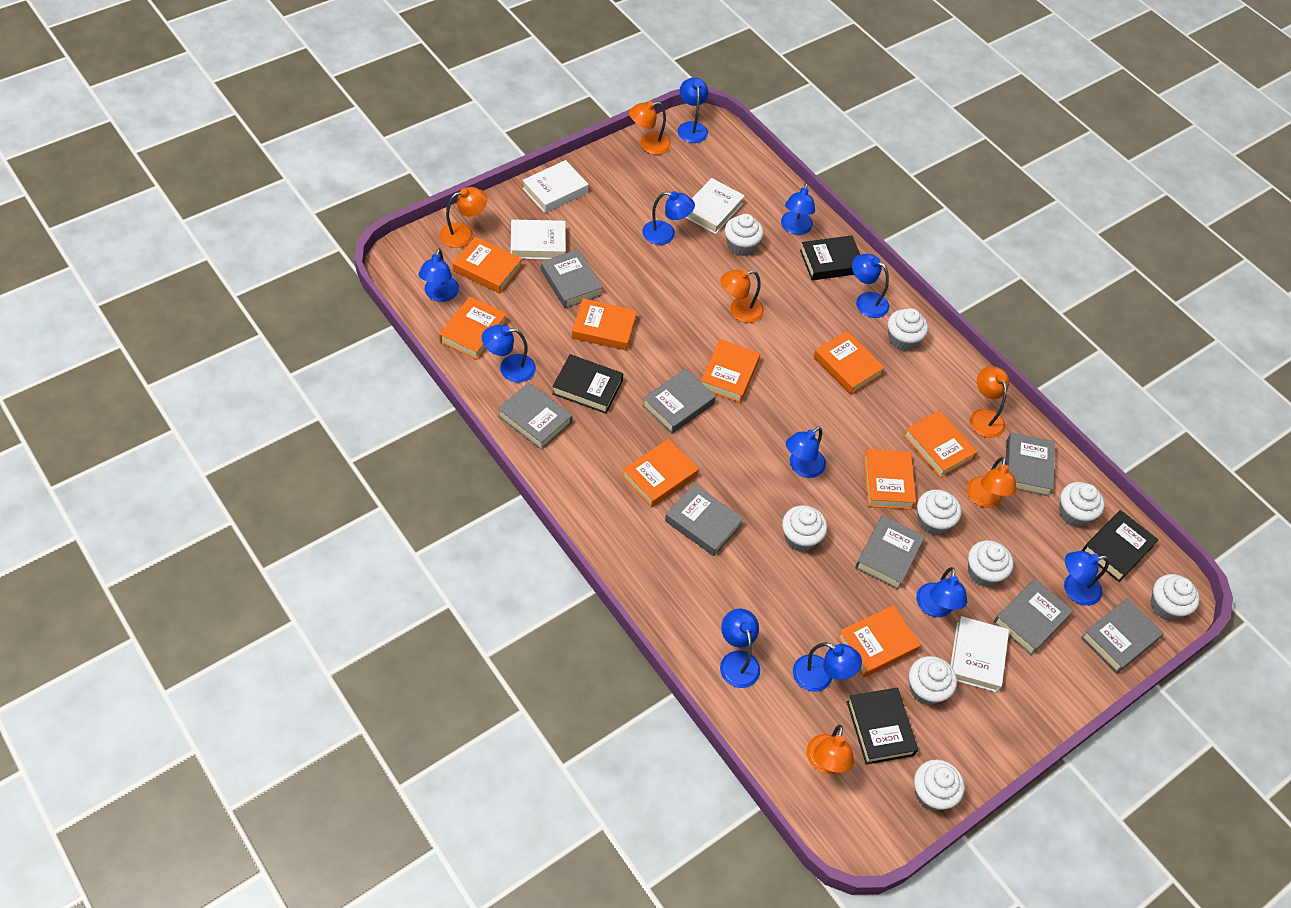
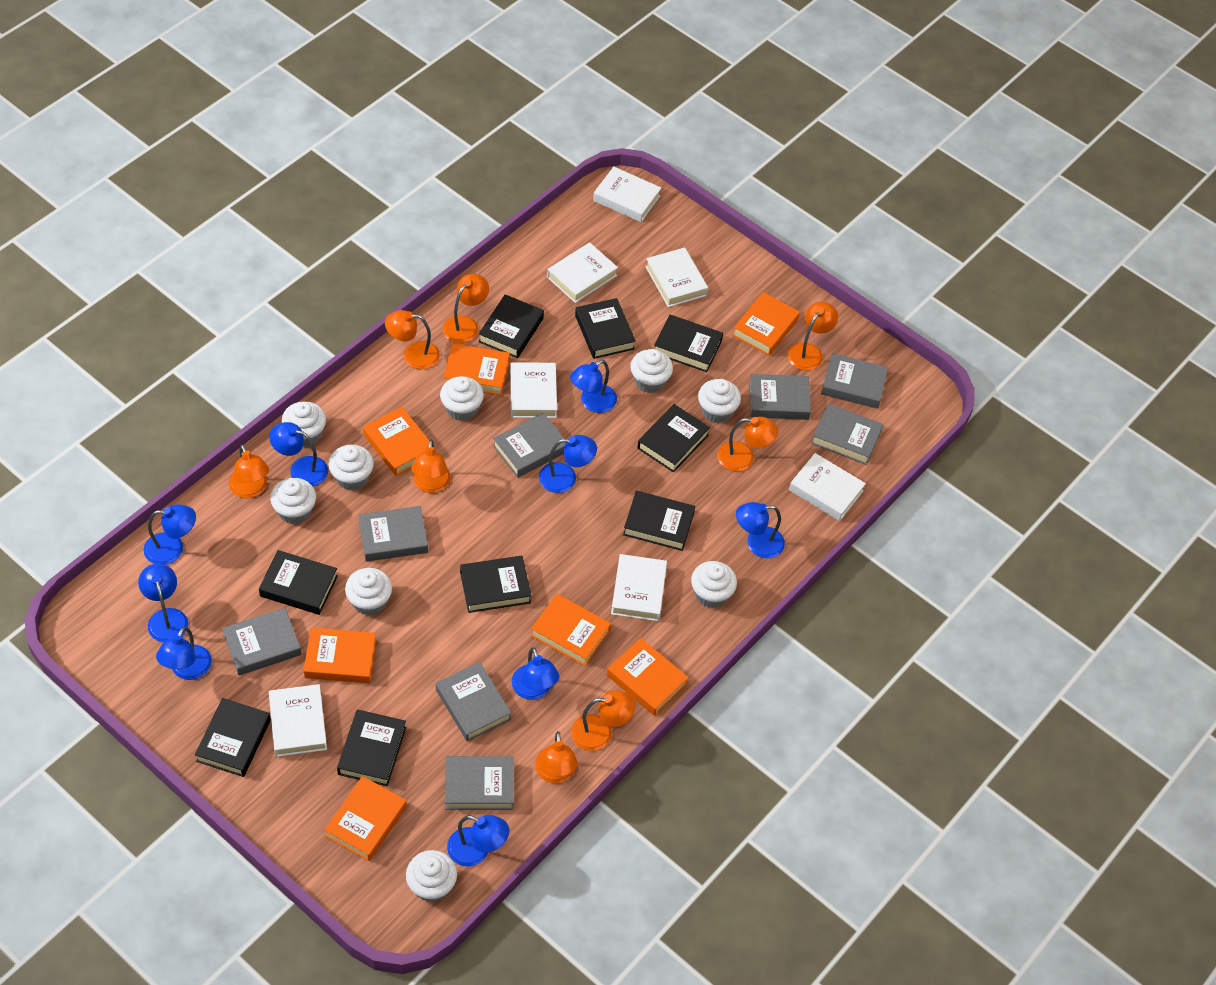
black book: [552,354,623,414] [800,235,860,280] [847,688,918,764] [1082,510,1158,582] = 4 -> [195,698,271,777] [259,550,338,615] [337,709,406,786] [460,556,532,613] [478,294,544,358] [575,298,636,359] [623,491,695,551] [637,404,710,472] [654,315,723,372] = 9
blue lamp: [418,248,459,302] [482,325,536,383] [642,191,695,245] [678,77,708,143] [720,608,760,688] [781,183,815,235] [786,427,826,478] [793,642,862,692] [852,254,889,318] [916,567,967,617] [1064,551,1109,606] = 11 -> [138,563,188,642] [144,504,196,565] [156,627,212,680] [269,422,328,486] [447,815,509,866] [512,647,559,700] [539,435,597,493] [570,360,617,413] [736,502,785,558] = 9
orange book: [439,296,507,360] [453,236,522,294] [572,298,637,351] [622,439,699,508] [701,339,760,403] [813,331,885,395] [837,605,921,678] [863,449,916,509] [903,410,977,478] = 9 -> [303,628,376,683] [324,776,407,861] [363,407,435,476] [443,344,510,395] [531,594,611,666] [607,638,688,716] [732,292,800,356] = 7
orange lamp: [439,187,487,248] [629,101,671,155] [720,269,764,323] [807,725,854,774] [966,457,1017,508] [970,366,1009,438] = 6 -> [229,445,269,498] [385,310,440,370] [411,440,451,493] [443,274,489,343] [535,731,578,783] [571,690,635,751] [717,417,778,471] [787,301,838,371] = 8
white book: [511,220,566,259] [522,160,588,213] [685,178,745,234] [951,616,1009,692] = 4 -> [269,684,327,757] [510,362,557,418] [547,242,618,303] [593,167,661,222] [611,554,667,621] [645,247,708,307] [789,453,866,521] = 7

